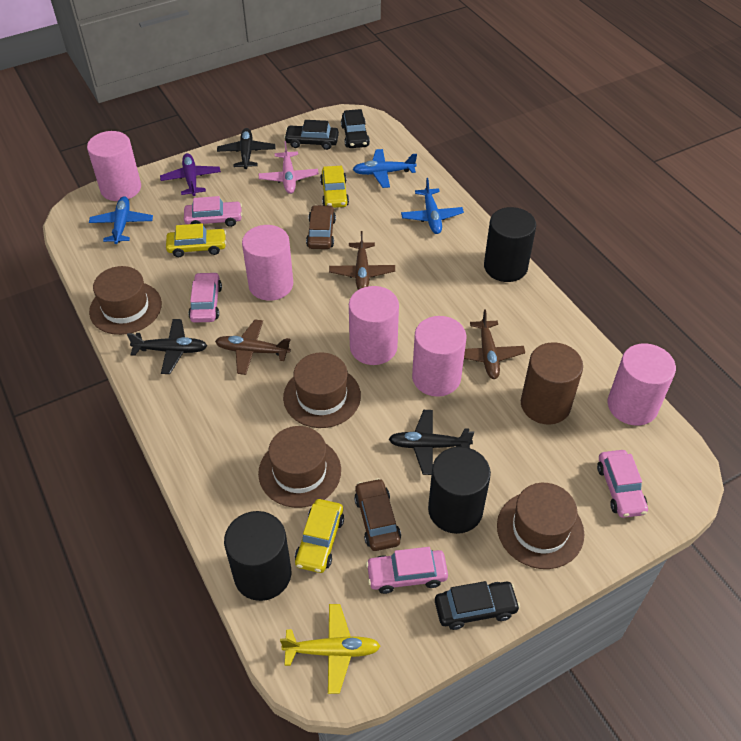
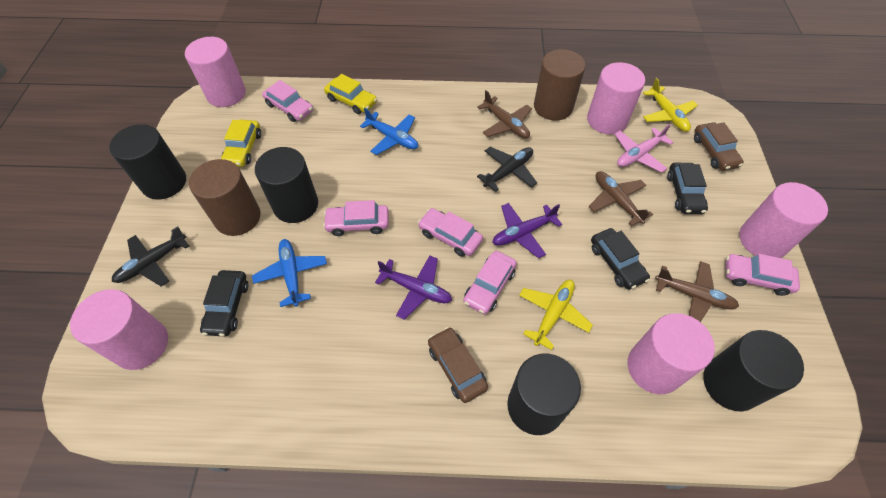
black cylinder: [224,511,291,601] [428,447,491,534] [484,207,536,282] = 3 -> [109,124,186,199] [255,147,318,223] [507,354,581,435] [703,330,804,411] = 4
black plane: [127,319,207,374] [217,128,275,169] [389,410,474,475] = 3 -> [112,226,189,286] [477,147,537,192] = 2
blue plane: [89,196,153,244] [353,149,417,188] [401,178,464,234] = 3 -> [252,239,327,307] [360,108,418,155] = 2
brown cylinder: [521,342,583,425] = 1 -> [189,159,261,236] [534,49,586,121] = 2
brown hat: [89,266,162,335] [258,426,341,508] [283,353,361,428] [497,483,584,569] = 4 -> none = 0
pink car: [184,196,242,227] [188,272,222,323] [366,547,448,594] [597,450,648,518] = 4 -> [262,80,313,122] [323,200,389,236] [418,208,483,257] [463,251,517,314] [726,254,800,296] = 5
purple plane: [160,153,221,196] = 1 -> [375,256,452,320] [492,203,562,258] = 2
yellow car: [166,224,226,257] [295,499,344,573] [320,166,349,208] = 3 -> [221,119,261,167] [324,74,377,114] = 2
yellow plane: [280,604,381,694] = 1 -> [519,280,593,350] [643,78,698,132] = 2

